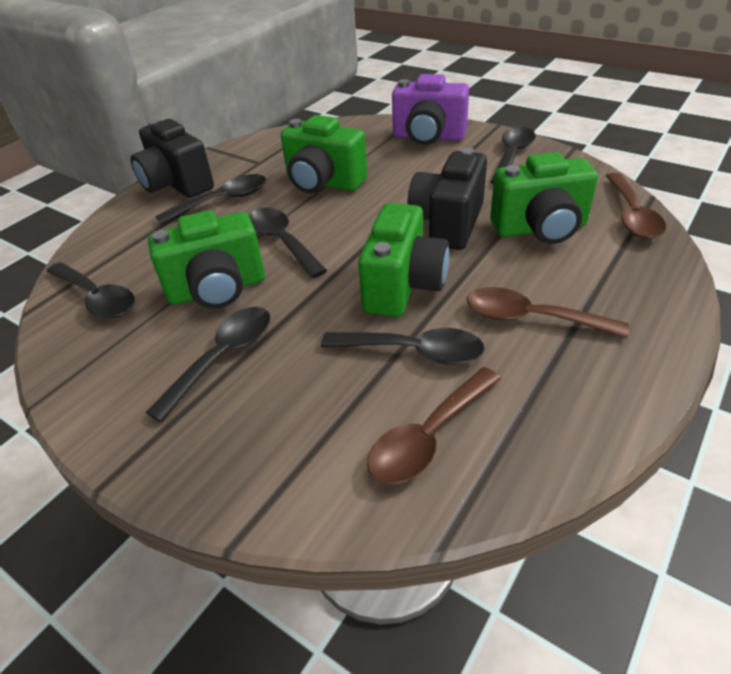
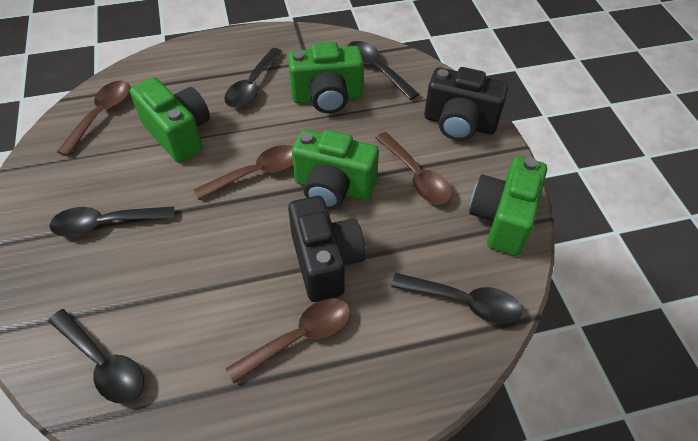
black spoon: [46,262,135,318] [146,307,270,422] [155,174,266,224] [249,208,327,278] [321,328,485,365] [490,127,536,184] = 6 -> [48,309,144,404] [49,206,174,237] [224,48,283,108] [347,41,419,100] [391,273,522,324] = 5
brown spoon: [367,367,501,484] [467,287,629,338] [606,173,666,239] = 3 -> [57,81,130,156] [194,145,293,200] [226,298,351,384] [375,132,452,205] = 4
purple camera: [392,74,469,145] = 1 -> none = 0

